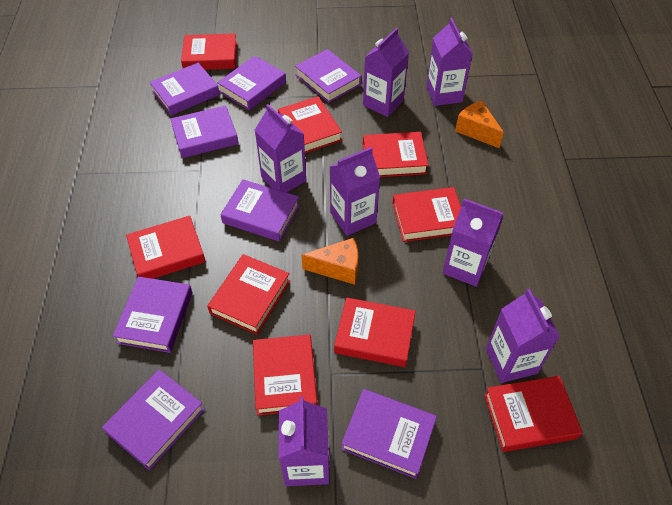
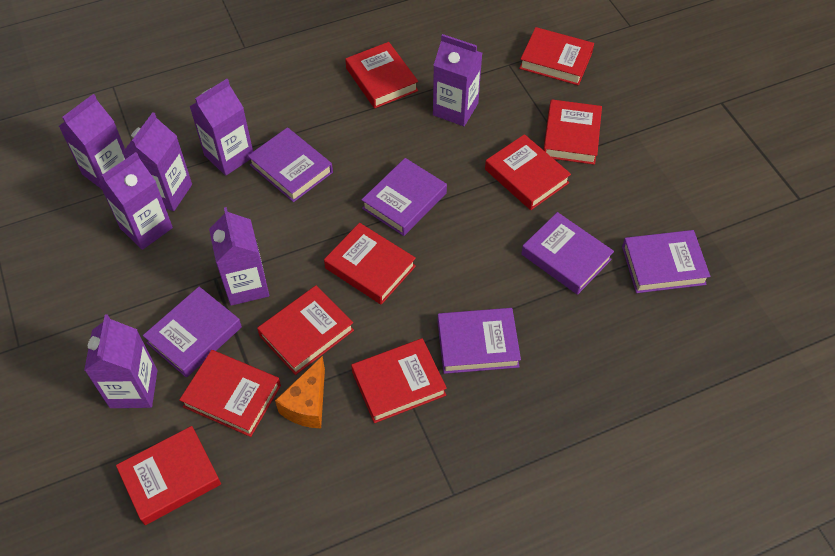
orange cheese: [301,238,358,285] [455,101,504,148] = 2 -> [275,356,325,428] = 1
purple book: [102,369,205,470] [113,276,193,353] [150,63,220,115] [170,105,239,158] [217,56,286,110] [220,179,300,242] [295,49,362,103] [341,389,437,479] = 8 -> [143,287,242,378] [248,127,333,202] [361,158,447,236] [438,308,521,374] [521,212,614,295] [622,230,710,293] = 6

